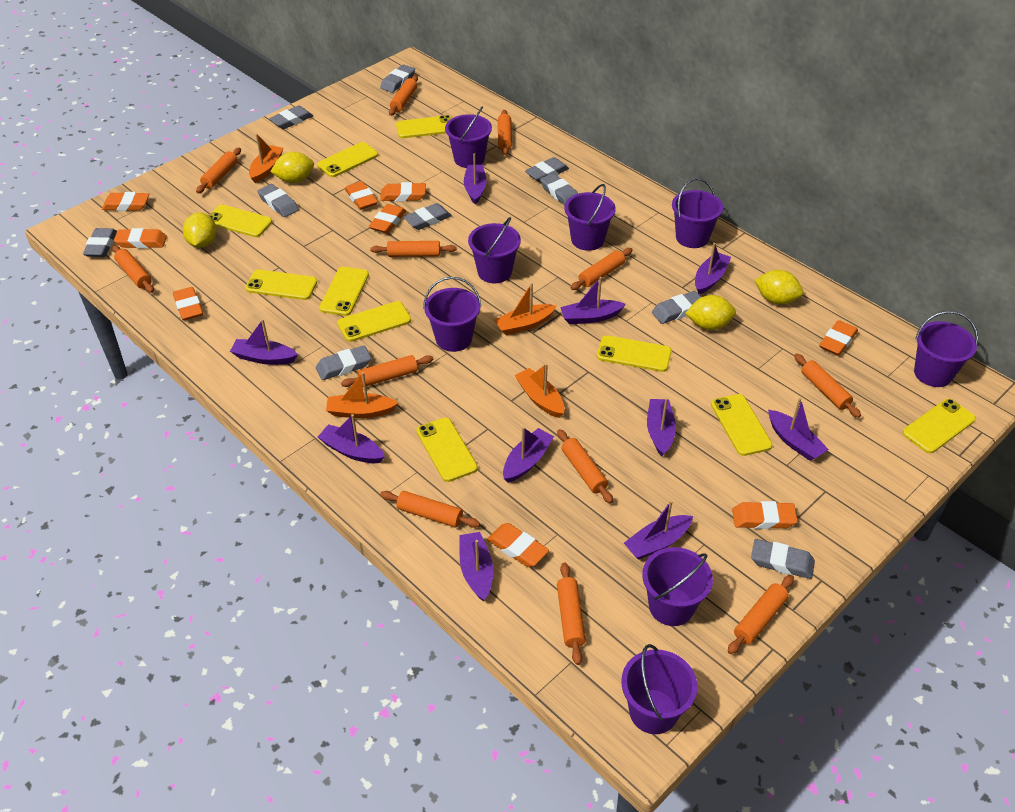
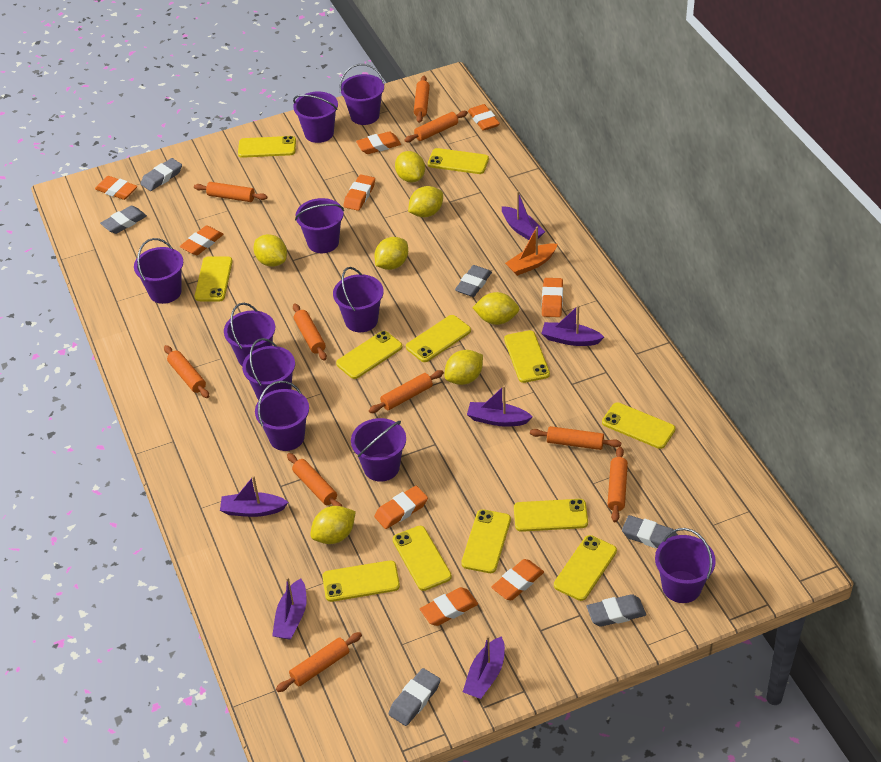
grey eraser: [83,228,117,257] [257,184,299,217] [269,105,313,129] [316,345,371,380] [380,64,415,93] [403,203,452,230] [525,157,569,183] [540,173,578,205] [652,291,701,324] [751,539,815,579] = 10 -> [100,206,147,234] [141,158,182,191] [389,668,441,726] [455,265,492,297] [587,594,646,627] [622,515,678,548] = 6
orange boat: [249,133,283,183] [326,372,398,418] [494,283,556,335] [515,363,564,418] = 4 -> [505,226,558,276] = 1
orange rolling pin: [112,245,154,293] [196,147,241,194] [341,355,433,387] [370,241,457,257] [380,491,480,528] [389,75,418,116] [498,110,512,155] [557,429,613,503] [557,562,586,665] [570,248,633,290] [728,575,794,654] [794,353,861,418] = 12 -> [164,345,209,398] [194,182,267,202] [276,632,362,692] [287,453,342,506] [293,303,327,360] [369,370,444,413] [404,111,468,142] [414,76,430,123] [530,426,621,450] [607,447,628,522] = 10
purple boat: [230,319,298,365] [318,414,385,463] [459,532,493,601] [464,153,487,204] [503,427,554,483] [560,277,626,324] [624,500,693,560] [647,398,676,456] [695,243,731,294] [768,398,829,461] = 10 -> [220,476,288,517] [272,577,307,640] [463,636,505,699] [467,386,532,426] [502,191,545,240] [541,305,604,346] = 6
purple bucket: [423,277,481,352] [445,107,492,168] [468,217,521,283] [565,184,616,251] [621,644,697,734] [642,547,713,626] [672,178,723,248] [914,311,978,387] = 8 -> [134,238,183,304] [224,303,275,366] [242,338,295,400] [255,381,309,451] [293,91,338,143] [295,198,344,253] [333,267,384,332] [340,64,385,125] [351,418,406,482] [655,528,716,603] = 10
yellow lemon: [183,212,217,248] [270,152,314,183] [685,295,736,330] [754,270,803,305] = 4 -> [253,234,287,267] [310,506,356,544] [374,237,408,270] [395,151,425,182] [408,186,443,217] [445,350,483,385] [472,292,519,325] = 7
yellow phone: [209,205,272,237] [245,270,317,300] [317,142,378,177] [319,267,369,316] [337,301,411,342] [396,115,452,138] [417,418,478,482] [597,335,672,372] [711,394,772,456] [903,399,976,453] = 10 -> [194,256,233,302] [238,136,296,158] [322,560,400,602] [336,331,402,379] [393,526,452,591] [406,315,471,362] [428,148,489,174] [461,509,511,573] [504,330,550,383] [514,499,588,532] [554,535,617,601] [602,402,676,449] = 12

